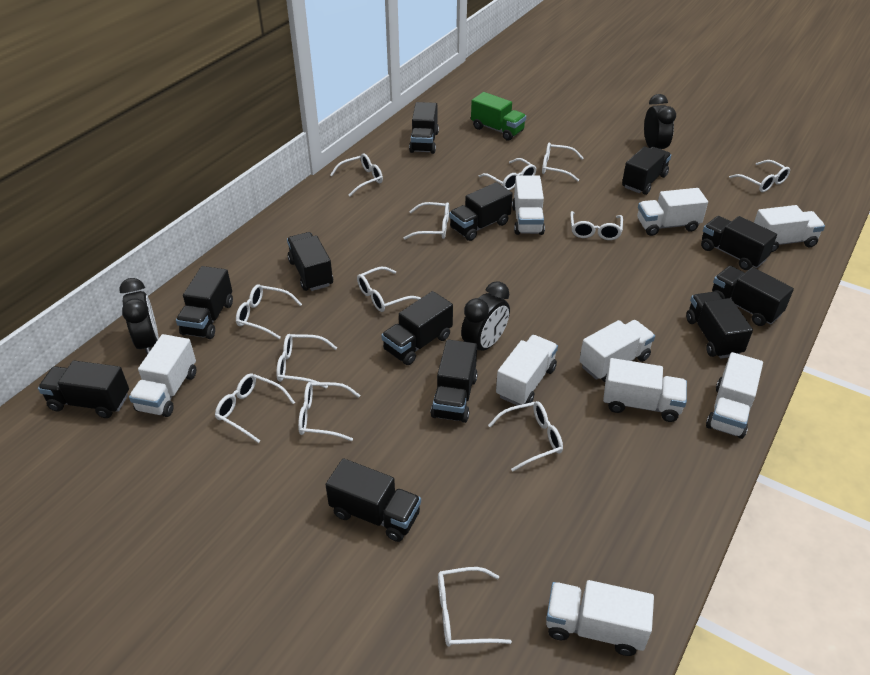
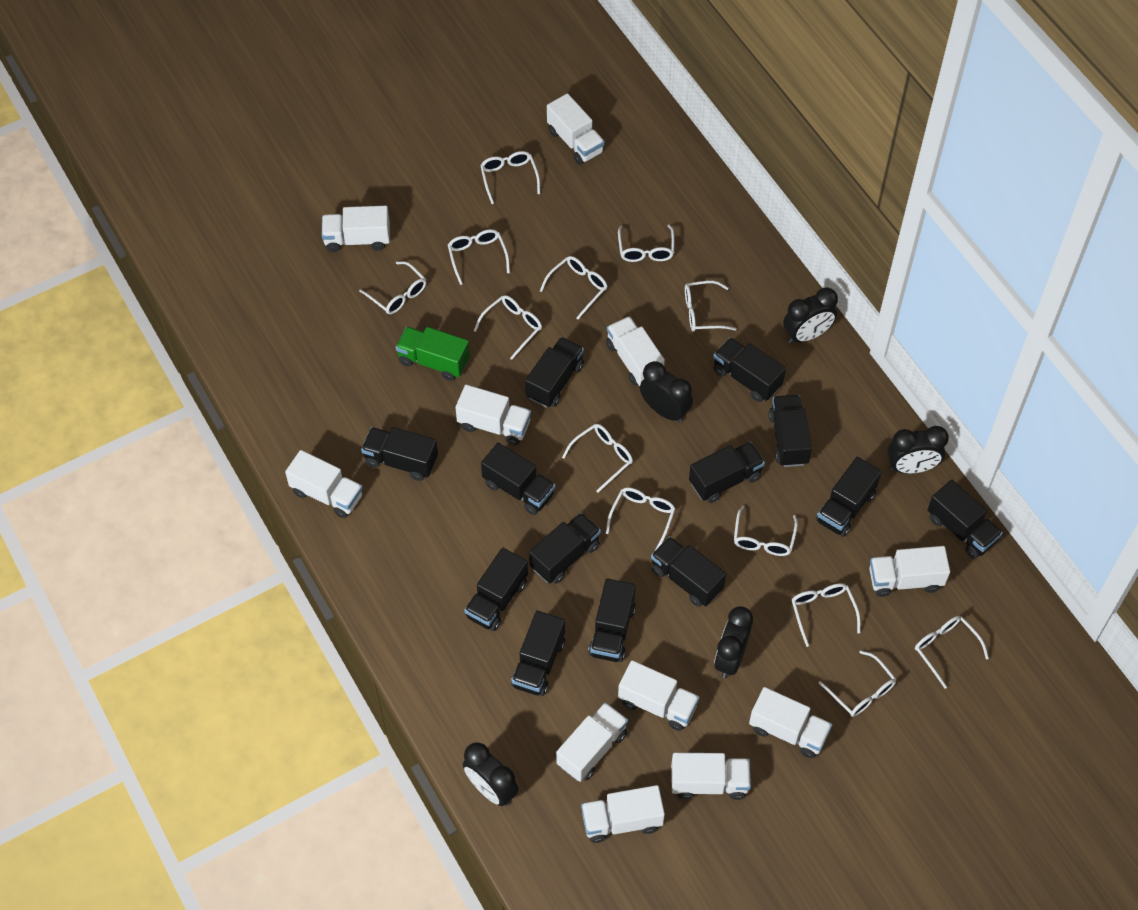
black clock: [119,278,159,355] [461,281,510,351] [644,94,676,150] = 3 -> [463,742,518,806] [640,361,693,423] [714,606,753,678] [783,287,838,344] [888,426,949,474] = 5
black truck: [38,361,129,418] [176,266,233,339] [287,232,333,291] [326,458,421,542] [381,291,453,365] [409,102,439,154] [431,340,478,423] [449,182,513,241] [622,147,671,195] [686,292,753,359] [701,216,777,270] [712,266,794,326] = 12 -> [361,427,438,481] [464,548,528,631] [481,443,555,515] [511,611,565,696] [525,337,584,408] [529,513,601,584] [588,578,636,662] [651,536,726,607] [689,442,765,503] [713,337,786,402] [769,395,812,467] [816,457,882,537] [928,480,1003,559] = 13
white truck: [129,334,196,417] [496,335,558,406] [512,175,545,235] [546,580,654,656] [579,320,655,382] [603,358,687,422] [637,188,708,236] [706,352,763,439] [754,205,825,252] = 9 -> [285,450,363,518] [322,206,390,252] [455,385,531,445] [547,93,605,165] [556,702,628,782] [581,785,665,843] [606,316,665,386] [618,660,700,731] [671,753,751,800] [749,687,832,758] [869,546,950,597] = 11

